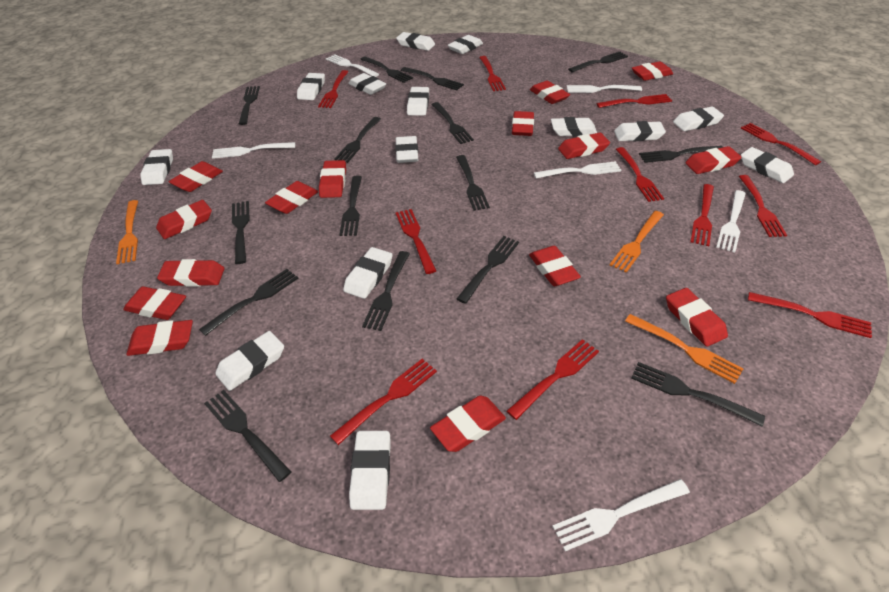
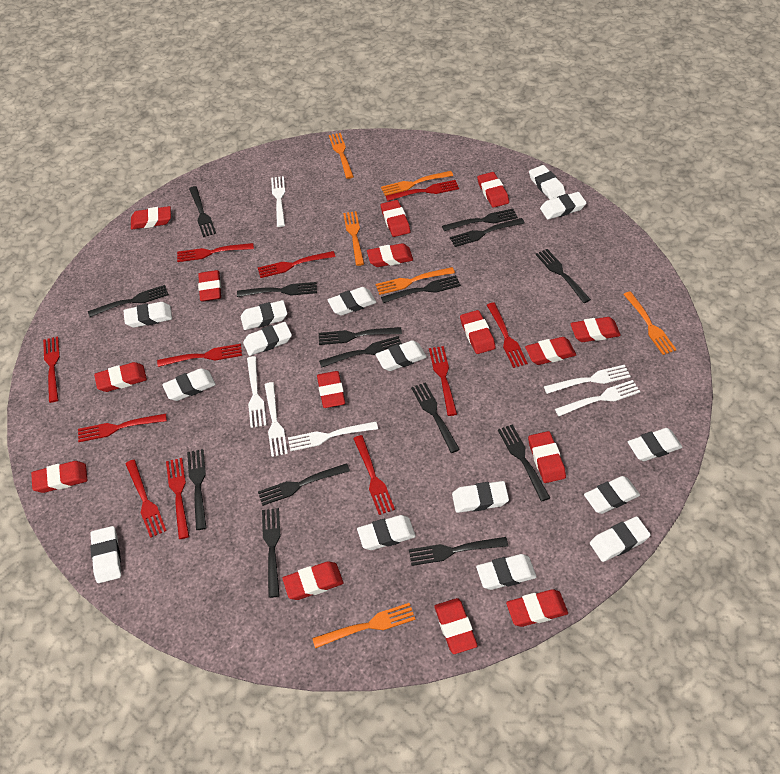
orange fork: [116,200,138,264] [610,211,664,273] [625,314,744,384] = 3 -> [312,603,415,649] [329,133,354,179] [343,211,364,266] [376,267,455,295] [381,171,453,196] [623,291,677,355] = 6
white eraser: [140,149,173,185] [215,331,284,391] [297,73,325,100] [343,247,392,299] [348,73,386,95] [349,431,391,510] [395,136,418,163] [396,32,435,51] [407,87,429,116] [448,35,483,54] [551,117,597,136] [614,121,666,141] [673,106,724,131] [741,147,794,183] = 14 -> [90,526,121,583] [123,302,172,328] [162,368,216,401] [241,300,287,330] [243,322,292,356] [327,287,377,316] [357,515,416,550] [376,340,427,371] [452,481,509,513] [476,554,537,590] [529,165,566,200] [540,192,587,220] [584,476,640,514] [590,516,651,562] [628,428,683,461] = 15

